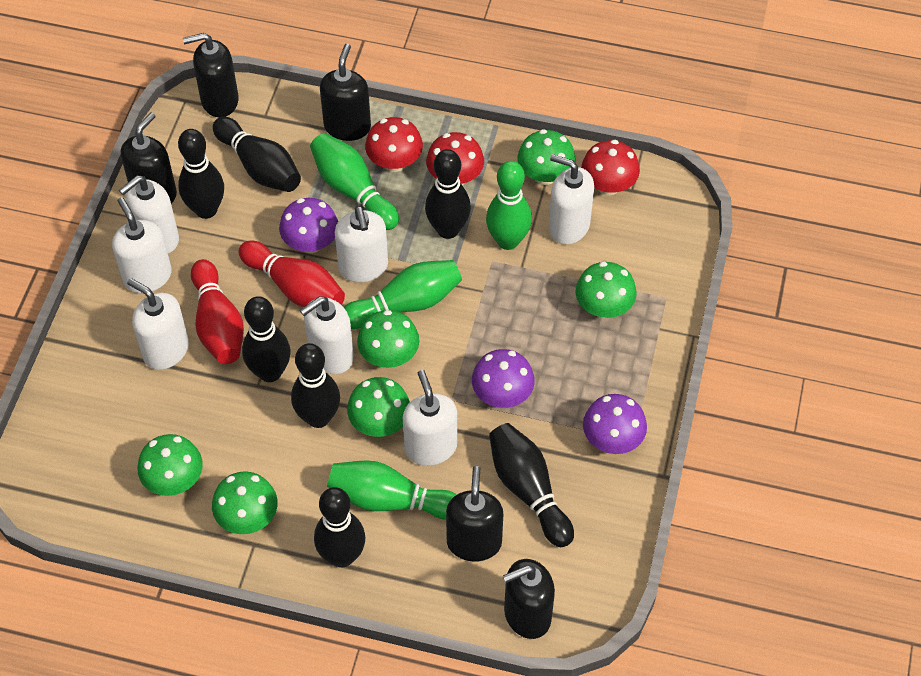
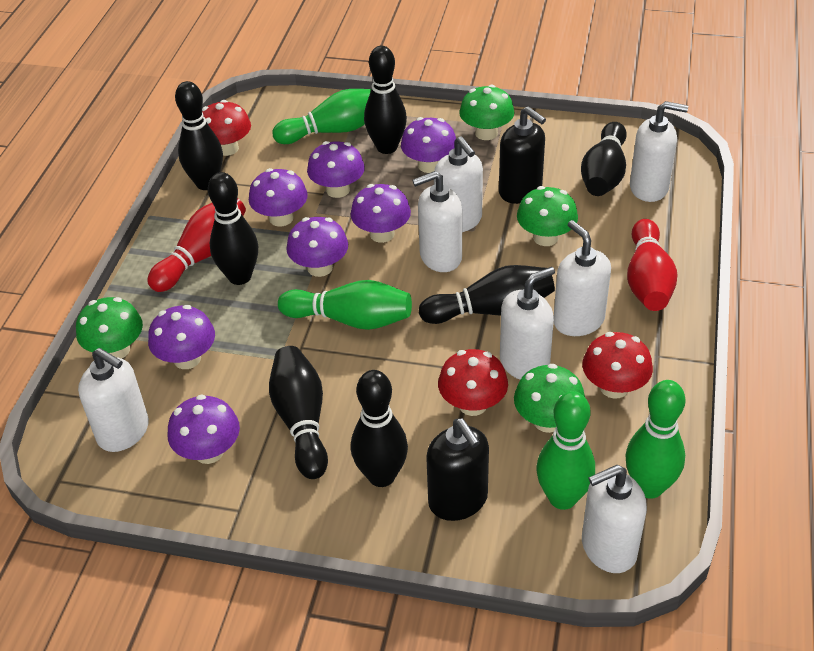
black soap dispenser: [121,112,177,203] [183,33,239,117] [320,44,371,141] [446,466,503,562] [503,559,555,639] = 5 -> [426,419,489,521] [499,106,546,204] = 2
green mushroom: [138,434,203,496] [212,471,278,534] [347,377,410,437] [357,310,419,368] [518,129,575,185] [575,262,637,318] = 6 -> [76,297,143,359] [459,85,514,140] [514,364,585,433] [517,186,578,246] = 4
purple mushroom: [279,198,338,253] [472,349,535,408] [583,394,647,454] = 3 -> [148,305,215,369] [168,395,240,464] [249,168,308,226] [286,217,348,277] [307,141,365,198] [351,184,411,243] [401,117,456,173] = 7

